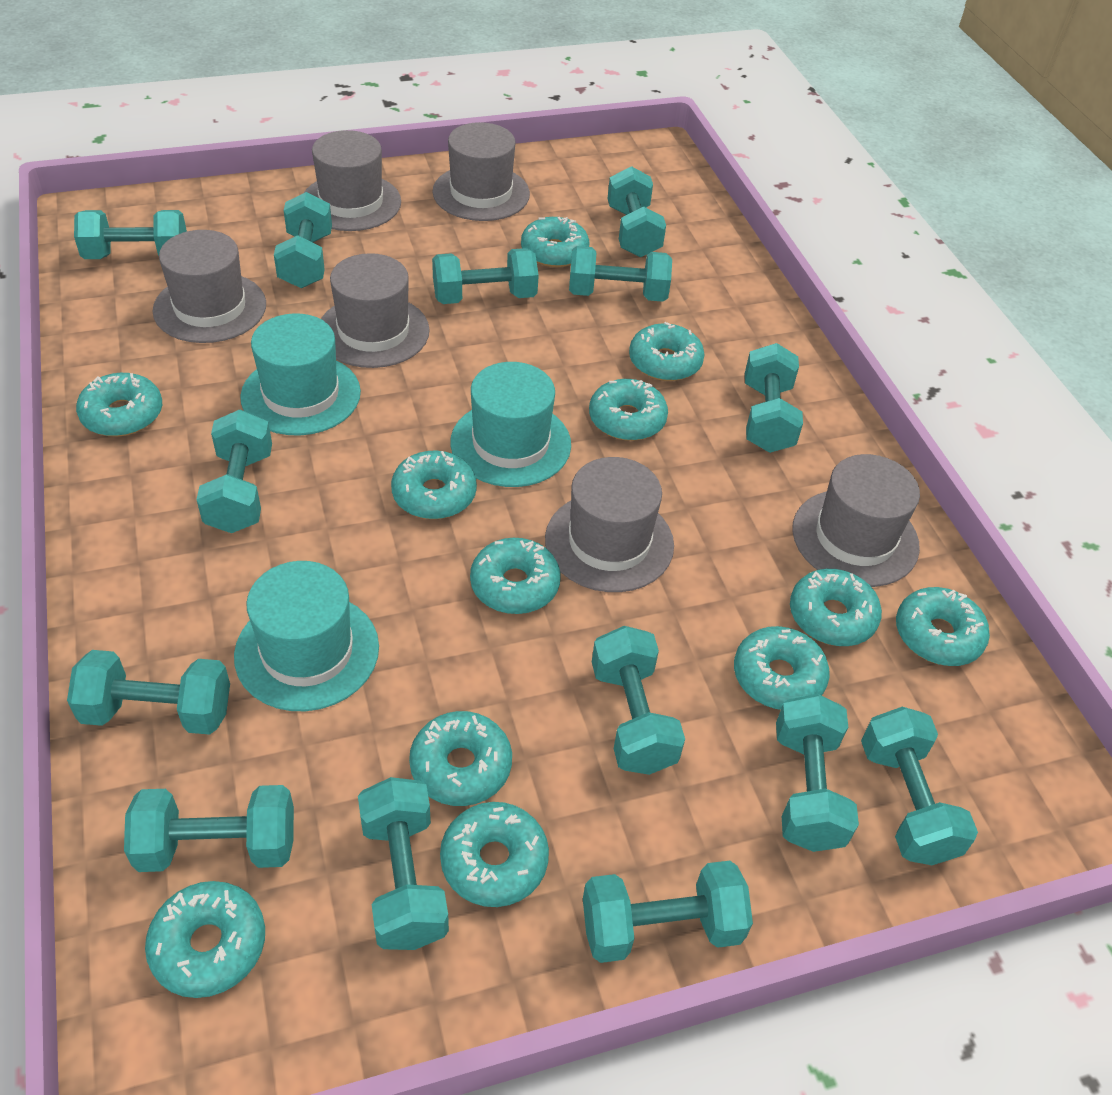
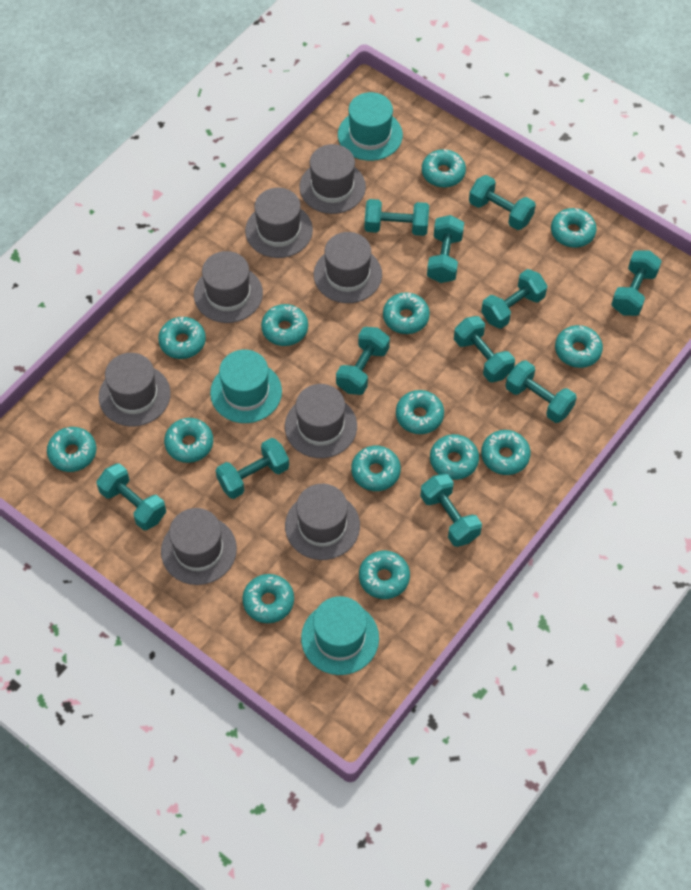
grey hat: [153,230,266,343] [304,130,401,231] [321,253,430,368] [432,122,530,221] [545,457,674,592] [792,454,920,587] = 6 -> [99,353,171,427] [161,508,237,585] [194,251,263,323] [245,188,313,258] [285,384,357,458] [285,484,360,560] [299,144,366,214] [314,232,382,303] = 8
turquoise donut: [76,373,162,436] [145,881,265,998] [391,450,477,519] [409,711,512,806] [440,802,549,907] [470,538,561,614] [521,217,589,267] [589,379,668,441] [629,322,705,381] [734,626,830,710] [790,569,882,646] [896,587,990,666] = 12 -> [47,427,97,472] [158,317,206,359] [164,418,213,463] [242,574,294,623] [261,304,308,346] [351,446,401,491] [359,551,410,599] [383,292,430,334] [396,390,444,434] [422,149,466,187] [430,434,479,480] [481,430,531,475] [551,208,597,248] [555,325,603,368] = 14
turquoise dumbbell: [67,650,230,735] [74,210,187,259] [124,785,294,872] [196,410,272,533] [274,192,332,288] [358,777,449,950] [432,248,539,304] [569,246,672,302] [583,861,753,963] [592,626,685,775] [607,166,666,257] [745,343,803,453] [776,694,859,852] [861,707,978,865] = 14 -> [96,463,166,530] [216,438,289,499] [336,327,390,395] [365,199,429,236] [420,473,482,547] [427,215,464,283] [454,316,515,382] [469,175,536,230] [481,269,547,329] [505,360,577,423] [611,250,662,316] = 11

